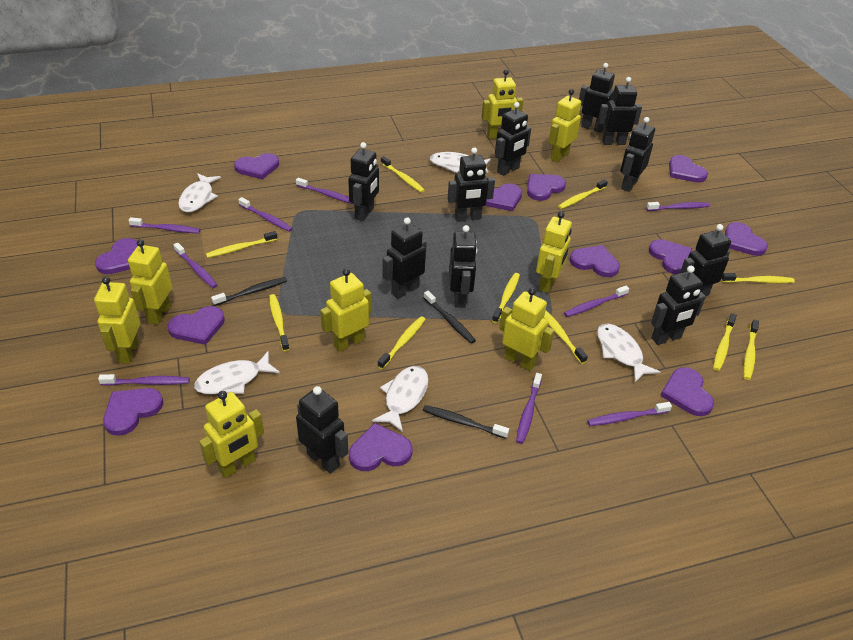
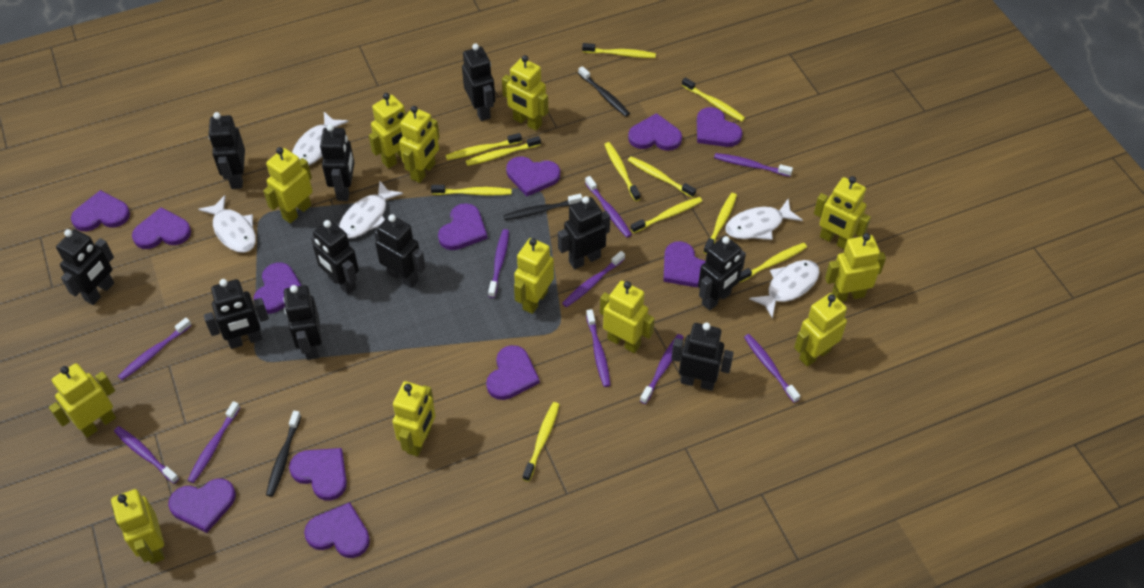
purple toothbrush: [98,374,190,386] [128,217,201,233] [174,243,218,288] [238,197,293,232] [296,178,353,204] [516,373,542,444] [564,286,629,317] [587,402,672,426] [646,202,710,211] = 9 -> [114,426,179,484] [118,318,192,380] [188,401,240,483] [488,229,509,298] [562,251,625,307] [585,176,632,238] [586,309,611,387] [640,334,684,404] [714,153,793,177] [744,334,800,403] = 10
yellow robot: [94,277,140,363] [128,239,172,325] [199,391,264,478] [320,268,372,352] [481,70,523,139] [499,288,554,371] [536,211,572,293] [549,89,581,162] = 8 -> [49,363,116,438] [111,489,164,564] [263,147,313,223] [369,93,409,169] [392,381,436,457] [399,106,440,183] [502,55,548,131] [514,238,554,314] [600,281,655,353] [794,293,847,367] [814,176,871,249] [825,233,886,302] = 12
yellow toothbrush: [206,231,278,258] [269,294,289,351] [378,316,425,369] [381,156,425,193] [492,273,520,323] [544,311,588,364] [558,180,608,209] [713,313,737,371] [721,273,795,283] [744,320,759,380] = 10 -> [431,185,512,195] [445,133,522,160] [466,136,541,166] [523,402,560,482] [582,43,656,58] [604,142,640,201] [628,156,696,198] [631,197,702,233] [682,77,745,122] [703,193,737,254] [739,243,807,283] = 11

